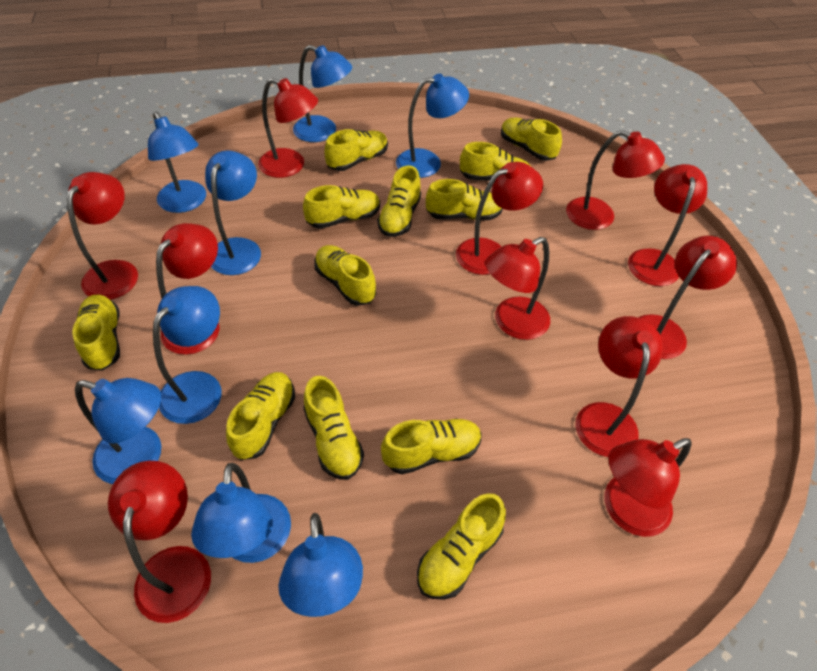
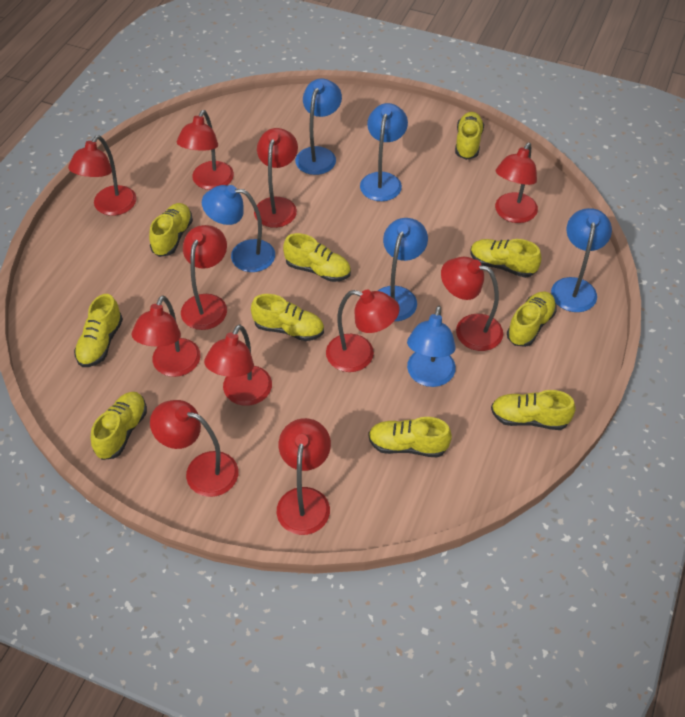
blue lamp: [75,378,161,484] [148,111,206,213] [153,286,222,424] [191,463,291,563] [205,150,261,275] [278,513,363,617] [293,45,352,142] [396,74,469,178] = 8 -> [202,185,275,272] [295,78,342,175] [360,103,408,201] [378,218,428,321] [407,306,456,387] [551,208,612,312] = 6
yellow shoe: [72,295,120,371] [226,372,295,460] [303,185,380,229] [303,376,364,480] [314,245,376,306] [325,129,388,171] [377,165,421,237] [381,418,482,474] [417,493,506,600] [426,179,503,220] [460,142,530,181] [501,118,562,161] = 12 -> [74,294,123,367] [91,392,147,460] [149,203,193,257] [251,294,324,341] [283,233,351,282] [368,417,452,457] [455,112,484,160] [470,239,541,278] [491,390,576,430] [507,291,557,347] = 10

